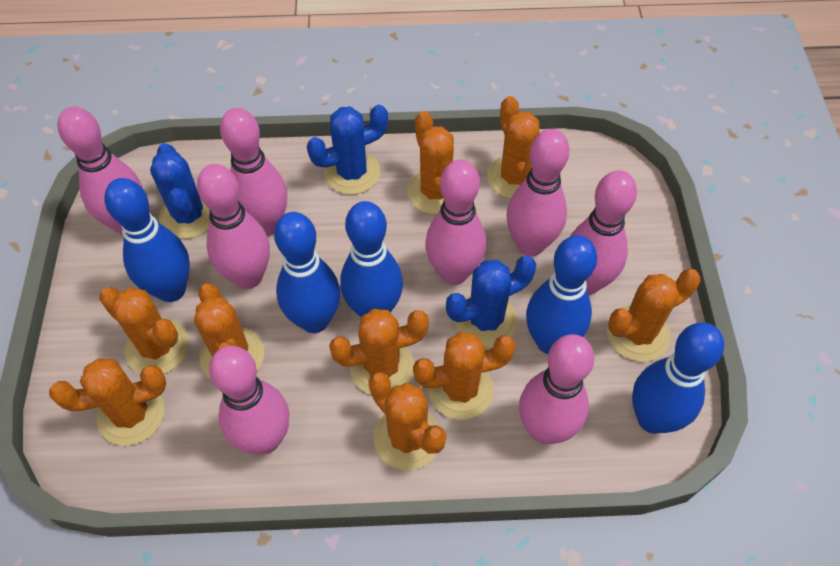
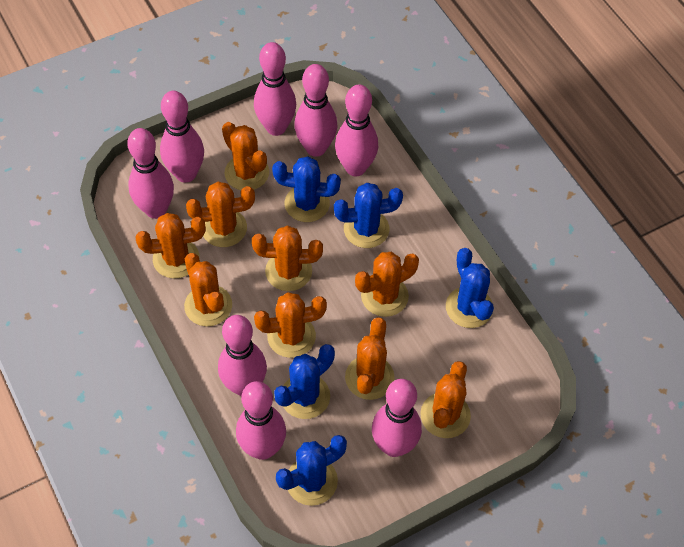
blue bowling pin: [104,178,190,302] [274,212,340,333] [340,201,403,317] [526,235,597,354] [632,322,724,434] = 5 -> none = 0
blue cactus: [150,143,210,239] [307,105,388,195] [446,256,536,348] = 3 -> [272,157,341,222] [274,344,335,419] [276,435,347,506] [334,183,403,248] [446,248,494,328] = 5

